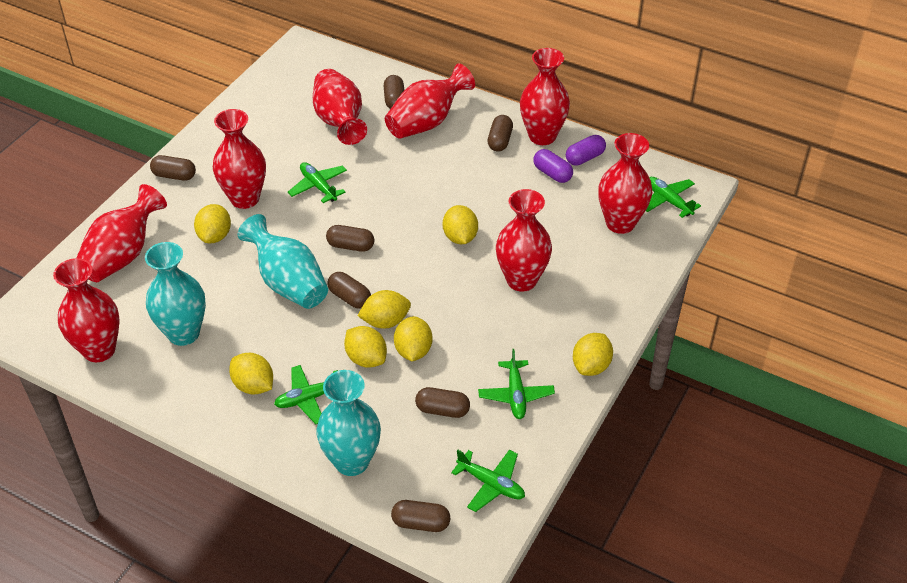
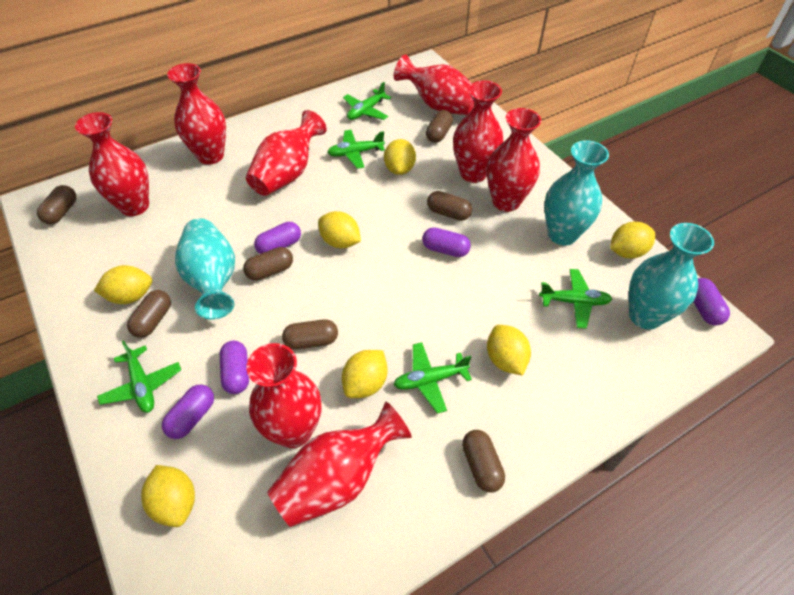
purple capsule: [533,149,573,183] [566,135,606,166] = 2 -> [162,384,214,439] [219,341,249,394] [254,222,301,254] [422,228,471,257] [694,278,730,326] = 5

